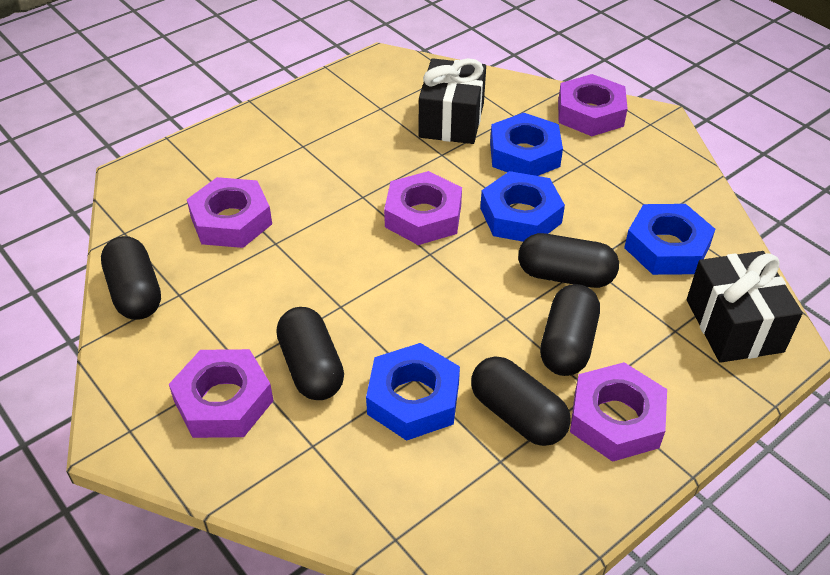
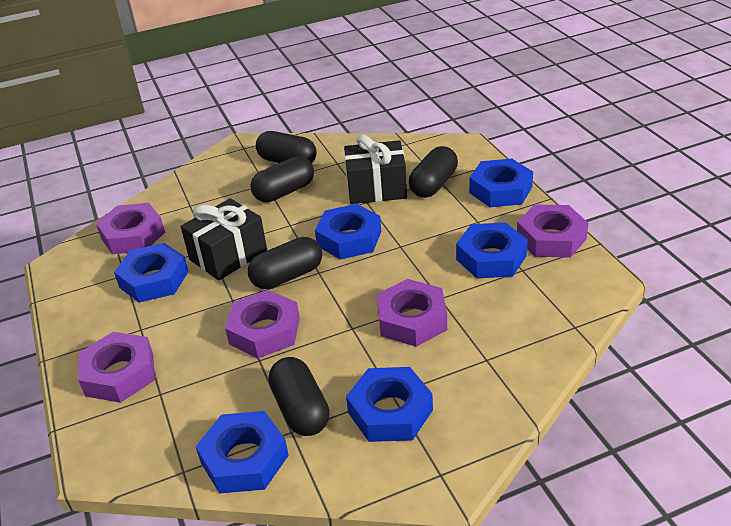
blue nut: [366,343,460,441] [480,171,565,242] [490,113,563,176] [624,204,715,275] = 4 -> [114,243,189,303] [196,411,289,493] [315,204,381,260] [346,367,433,442] [456,222,528,278] [469,159,533,207] = 6

